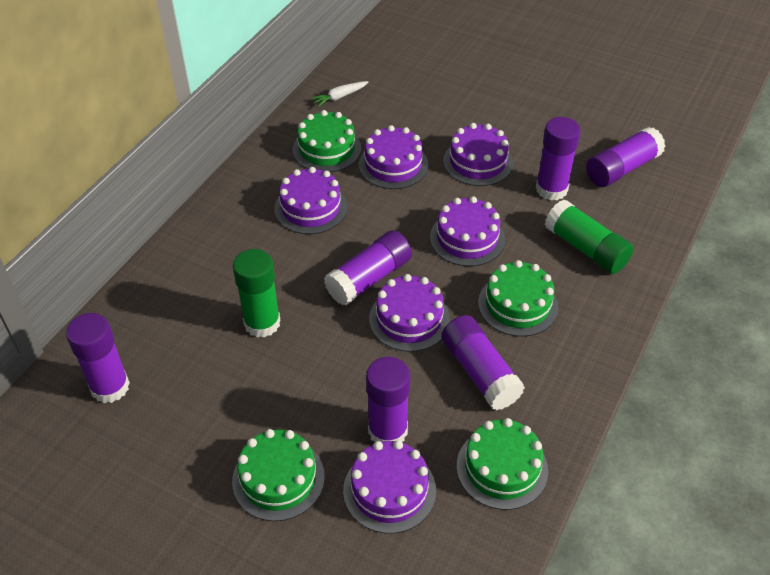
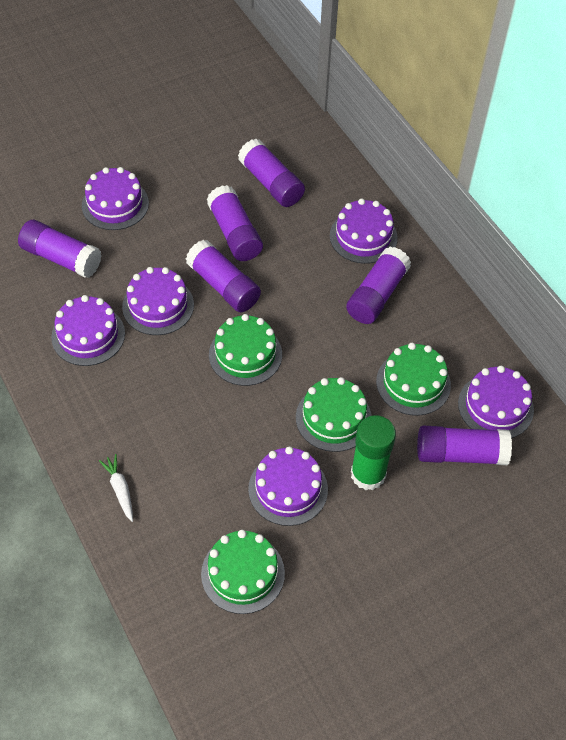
green glue stick: [233,249,280,338] [545,199,634,274] = 2 -> [351,415,396,490] = 1

